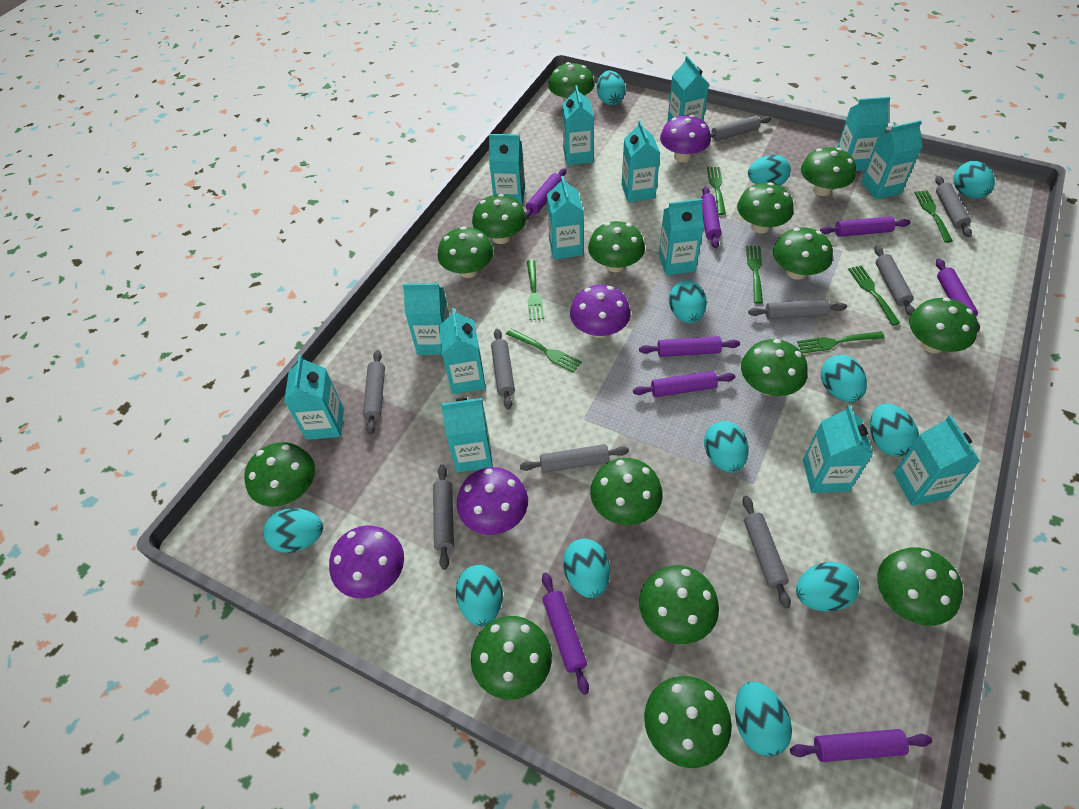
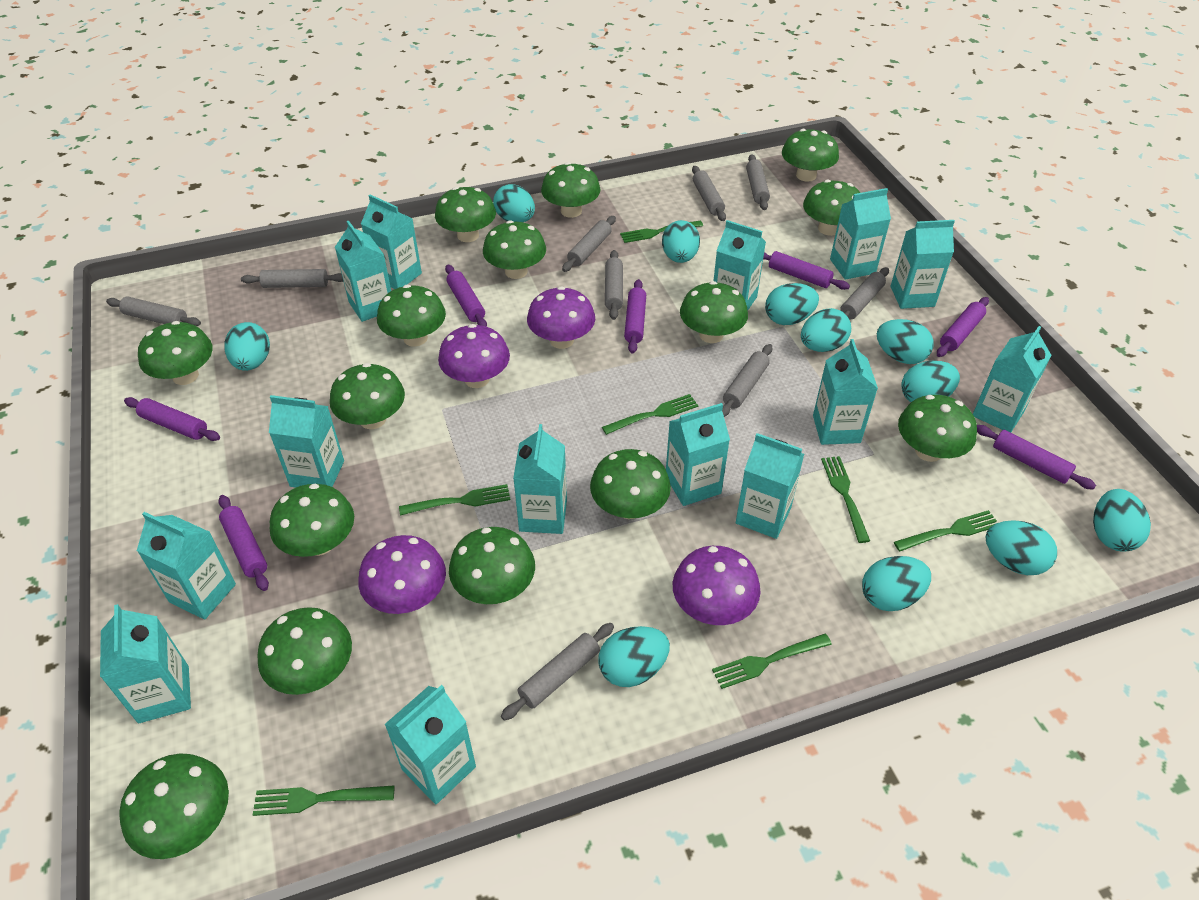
purple rolling pin: [525,168,566,220] [542,572,589,695] [633,371,736,397] [639,336,740,357] [701,187,721,248] [790,729,932,762] [820,216,910,237] [936,259,980,332] = 8 -> [124,397,220,441] [218,495,269,591] [445,265,487,327] [624,279,646,354] [763,251,850,290] [937,297,989,357] [977,425,1096,490] = 7
turquoise egg: [264,508,323,553] [455,565,503,627] [563,539,610,598] [597,71,626,105] [669,281,707,323] [704,421,749,473] [735,681,792,756] [748,155,791,186] [796,562,860,612] [821,355,867,402] [870,404,919,456] [953,161,995,198] = 12 -> [224,322,270,371] [493,184,535,222] [598,626,670,687] [662,220,700,263] [765,283,819,325] [801,308,851,352] [862,556,931,611] [877,319,934,364] [901,361,960,402] [985,520,1057,575] [1093,489,1151,552] = 11

